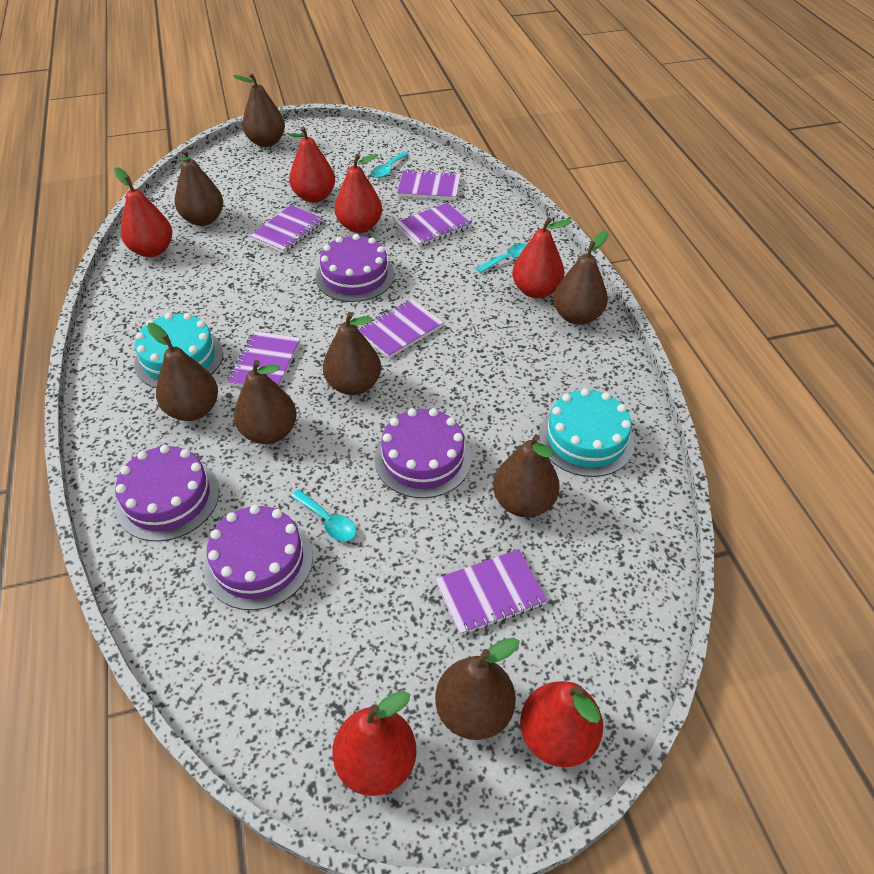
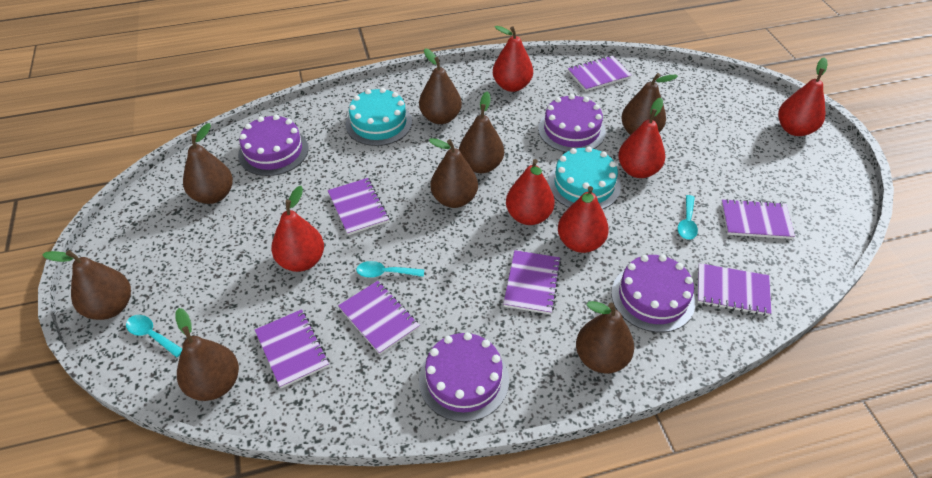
purple notebook: [227,331,301,387] [250,205,323,253] [358,299,444,358] [396,203,471,247] [397,170,461,200] [435,549,547,636] = 6 -> [255,309,329,388] [328,178,389,235] [338,281,420,355] [503,250,561,314] [568,56,632,91] [697,263,772,316] [721,199,795,239] = 7

